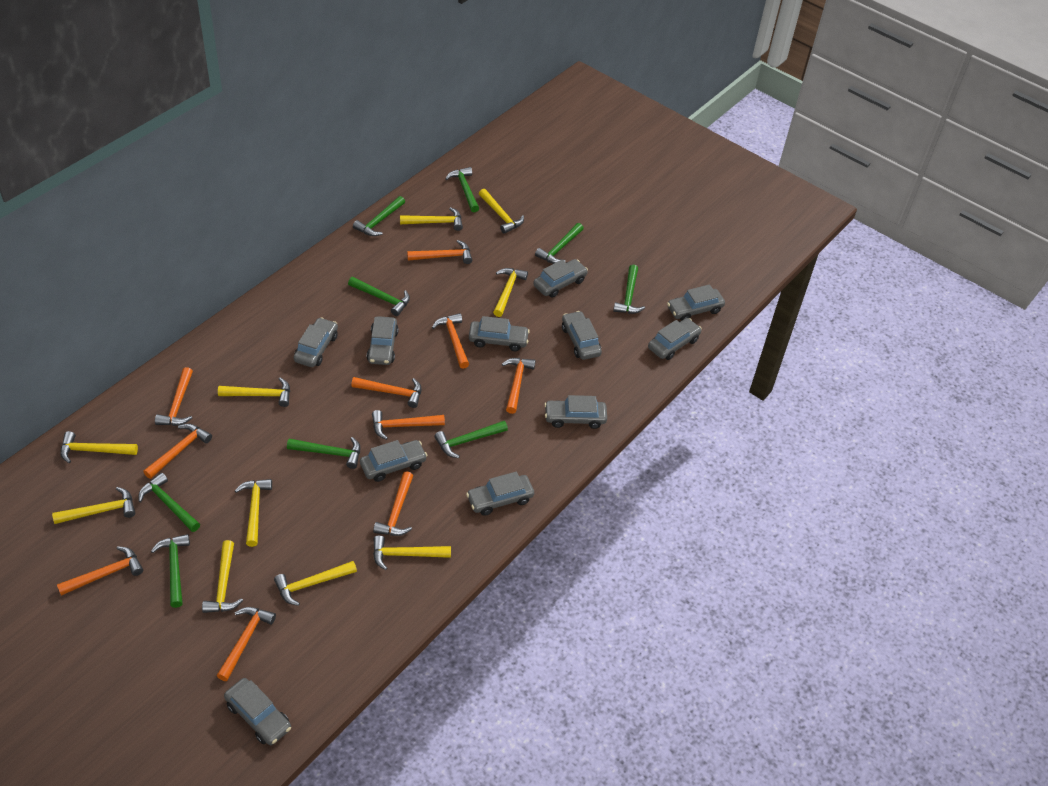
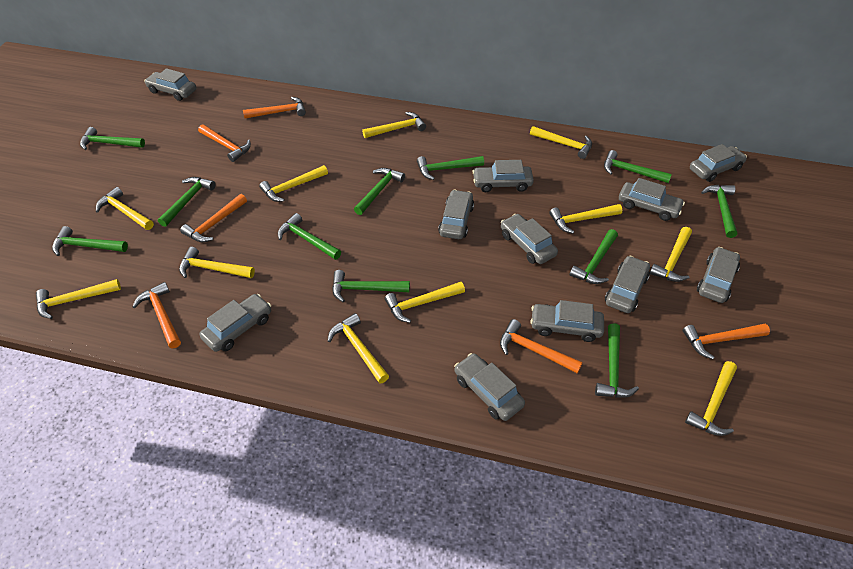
green hammer: [138,473,200,532] [151,534,190,608] [287,437,360,469] [348,277,410,316] [353,196,405,236] [434,421,508,458] [445,167,479,212] [535,223,584,264] [613,265,645,314] = 9 -> [52,226,128,256] [80,127,145,150] [158,177,216,227] [278,213,341,260] [332,270,410,302] [354,168,405,215] [417,156,484,180] [570,229,618,284] [595,323,639,398] [604,150,672,183] [701,185,737,238] = 11
orange hammer: [57,546,143,596] [143,424,212,479] [155,367,193,426] [217,607,276,681] [351,377,421,408] [372,410,445,440] [373,471,413,536] [407,240,472,264] [432,313,469,369] [502,358,536,414] = 10 -> [132,282,181,348] [180,194,247,242] [198,124,251,162] [243,97,306,119] [500,319,583,374] [683,324,770,359] = 6
yellow hammer: [52,487,136,524] [60,431,138,463] [202,540,243,613] [218,378,290,407] [235,479,272,547] [274,561,357,606] [373,535,451,570] [400,207,463,231] [479,189,524,234] [493,268,528,317] = 10 -> [36,279,121,319] [96,187,154,230] [179,247,255,278] [259,165,328,202] [328,313,389,383] [362,112,426,138] [385,282,465,323] [530,126,592,159] [549,204,622,234] [650,227,692,282] [685,361,737,436] = 11

